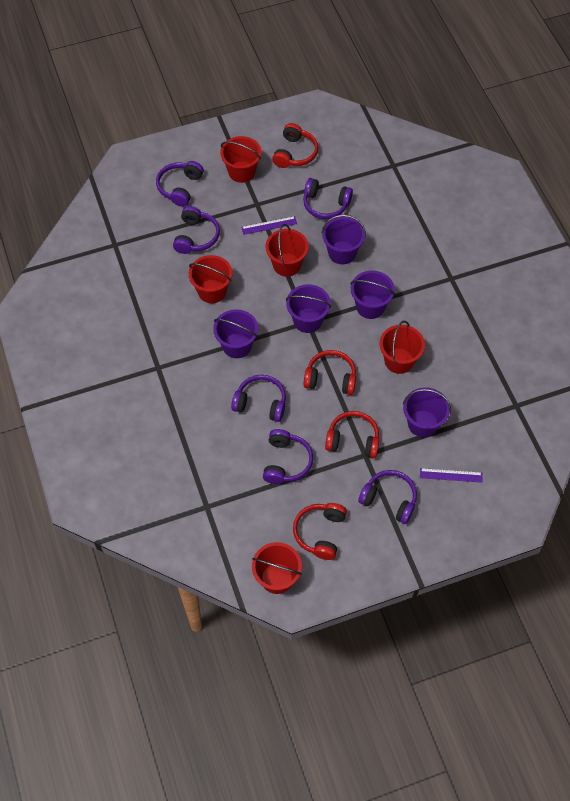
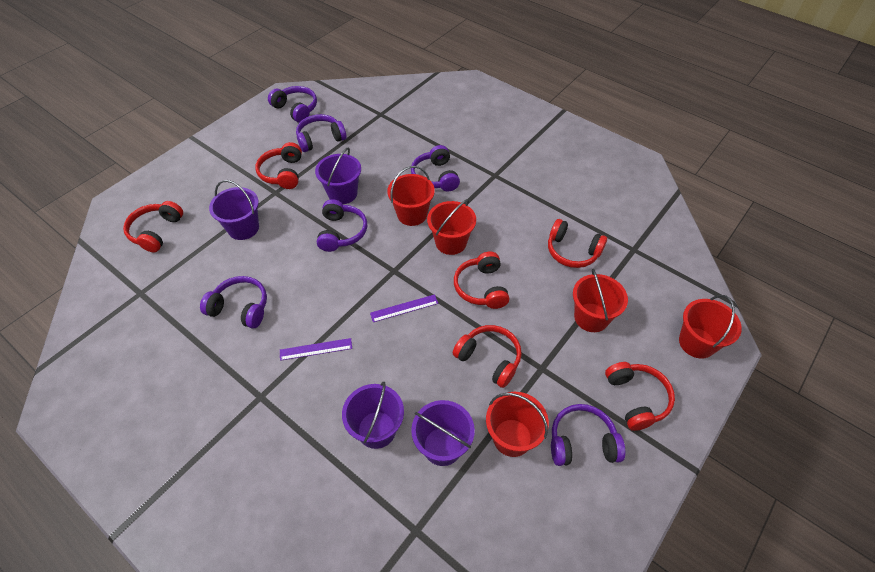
purple bucket: [213,309,258,358] [286,284,331,333] [321,215,366,264] [350,271,395,319] [403,387,451,437] = 5 -> [209,180,259,240] [315,148,361,204] [342,382,404,449] [411,400,475,466] = 4
red headphones: [272,123,318,168] [293,503,347,560] [304,350,356,395] [325,411,380,458] = 4 -> [123,201,183,253] [255,142,302,189] [453,325,521,388] [454,252,509,309] [548,219,607,268] [605,362,675,431] = 6

